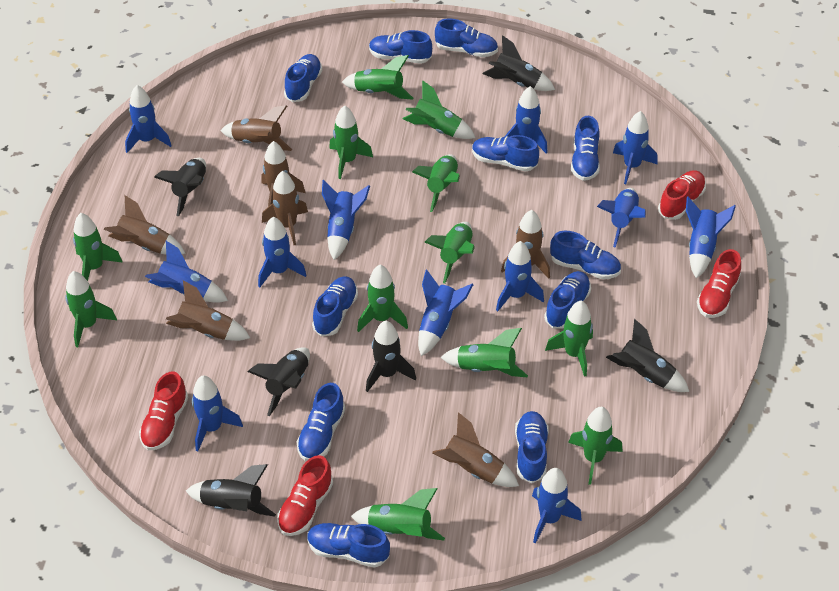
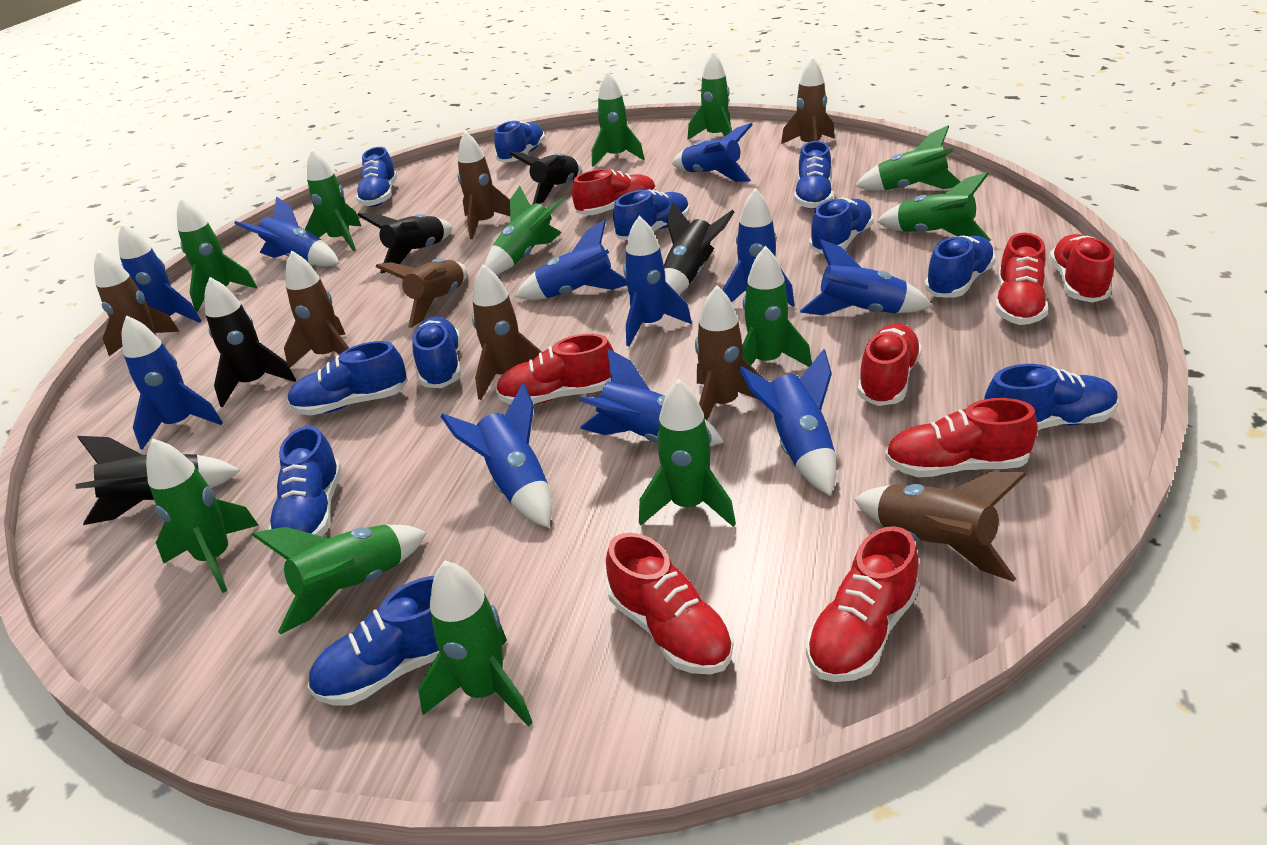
black rocket: [154,158,206,216] [186,464,276,517] [247,347,310,416] [366,321,416,392] [483,35,555,91] [606,319,689,392] = 6 -> [75,436,240,525] [204,277,296,407] [357,213,453,273] [509,152,581,205] [664,203,734,294] = 5
blue rocket: [125,85,172,153] [145,241,228,303] [192,375,243,451] [258,217,307,287] [322,180,370,260] [418,269,473,356] [496,241,544,312] [505,86,548,154] [532,468,582,543] [597,188,646,248] [613,111,657,184] [686,197,736,278] = 12 -> [118,223,201,323] [122,315,223,450] [234,196,340,266] [440,383,552,528] [515,220,627,300] [579,348,724,446] [623,215,692,347] [672,123,753,182] [723,188,795,307] [739,349,836,496] [800,239,932,315] = 11
brown rocket: [104,195,186,254] [166,280,250,341] [220,105,292,151] [262,141,305,207] [262,171,308,245] [432,412,519,487] [501,210,550,279] = 7 -> [94,250,180,356] [284,250,349,368] [375,259,467,328] [458,131,510,239] [472,264,542,400] [695,285,763,420] [781,56,835,144] [854,471,1026,581] = 8
red shoe: [139,372,188,450] [277,455,333,536] [658,170,706,220] [697,249,741,318] = 4 -> [496,334,614,405] [572,169,656,215] [606,533,733,674] [806,526,920,682] [858,324,922,406] [885,398,1038,477] [995,233,1048,325] [1049,234,1114,303] = 8

